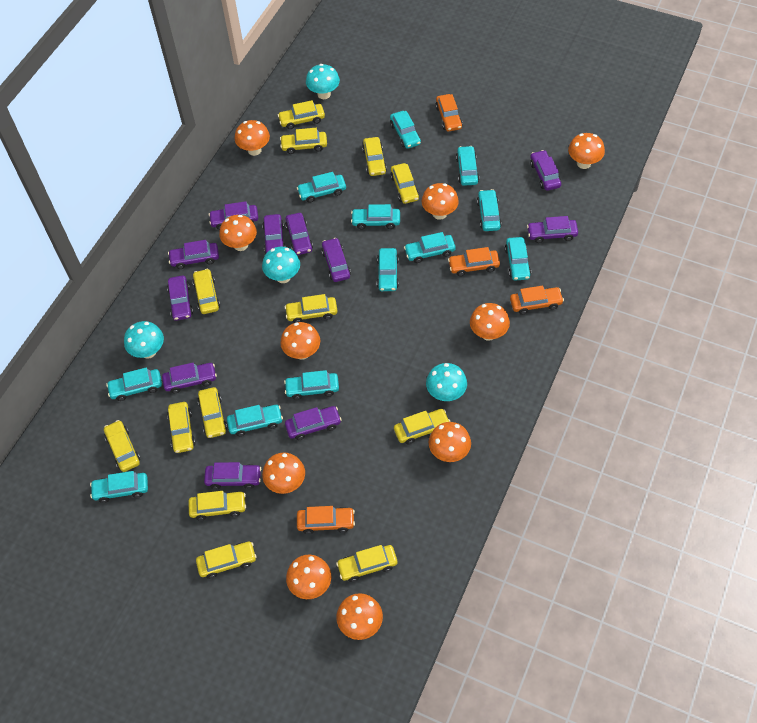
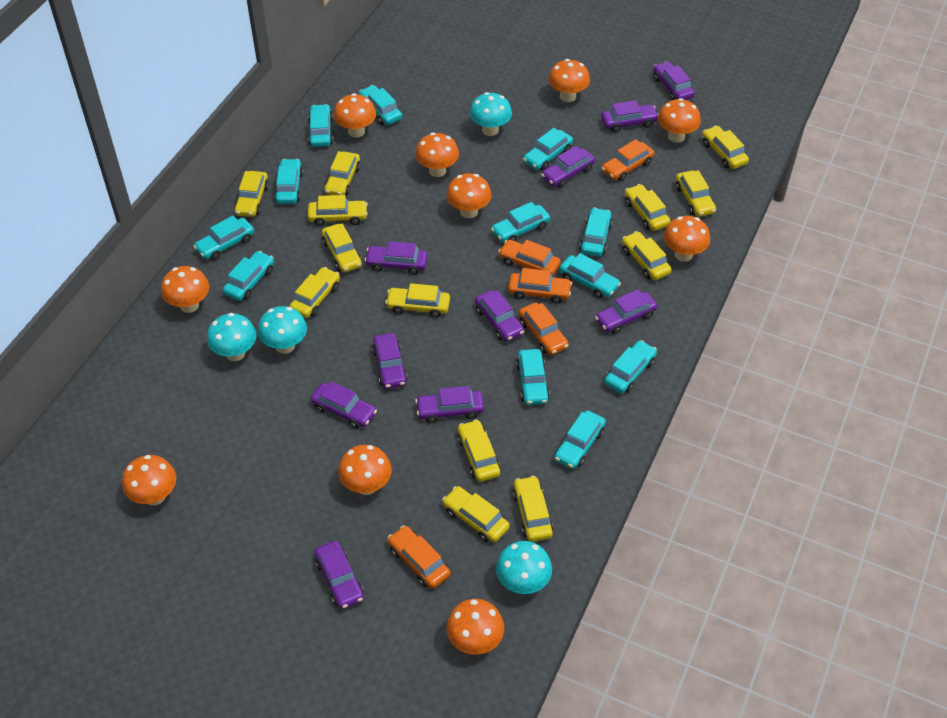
orange car: [297,506,355,534] [435,94,462,132] [448,247,500,276] [510,286,564,315] = 4 -> [388,525,450,589] [498,240,561,276] [508,268,572,304] [519,302,569,355] [601,139,654,181] = 5
purple car: [162,363,217,393] [167,275,193,321] [168,240,219,269] [204,462,261,489] [209,201,258,230] [262,214,286,254] [285,213,313,255] [285,406,341,440] [321,238,351,282] [527,216,578,243] [530,150,561,191] = 11 -> [310,381,377,429] [314,541,364,609] [365,241,428,275] [372,333,408,389] [415,386,484,423] [475,290,524,342] [541,146,595,188] [595,289,657,334] [601,100,659,132] [653,61,695,100] = 10

